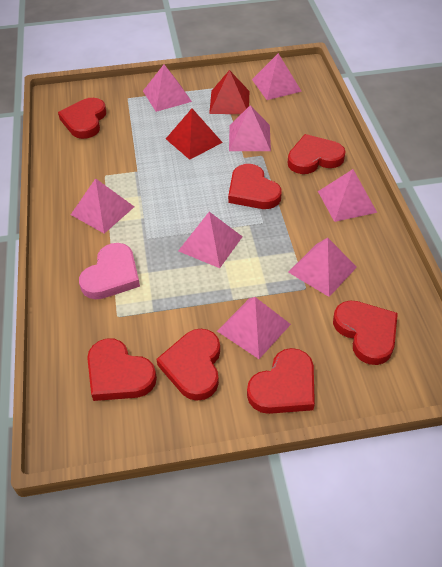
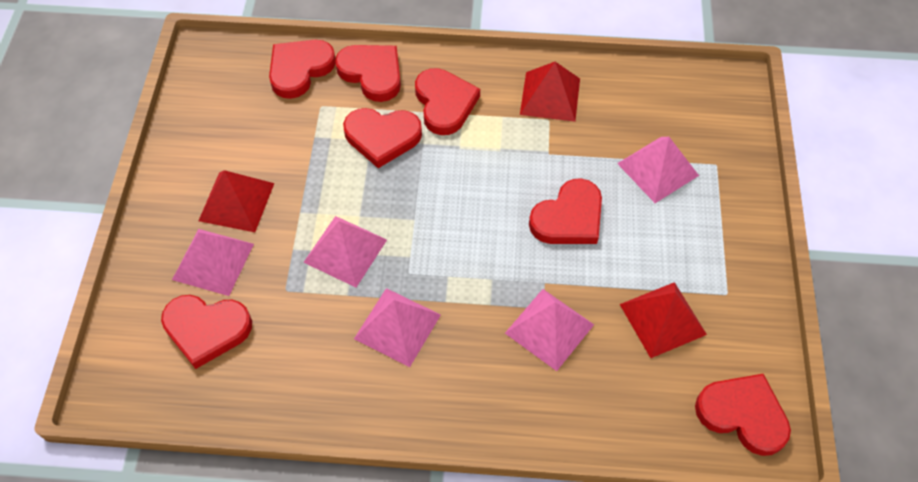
pink heart: [79,243,140,299] = 1 -> none = 0
pink pyramid: [71,178,134,234] [143,64,192,112] [178,212,243,268] [217,297,291,359] [229,105,271,151] [252,53,302,100] [288,238,357,297] [318,169,377,222] = 8 -> [172,229,254,296] [303,216,387,287] [354,288,441,367] [505,289,594,371] [617,137,699,203] = 5
red pyramid: [166,109,223,160] [209,70,249,114] = 2 -> [198,170,274,232] [520,62,580,122] [620,282,707,358] = 3

